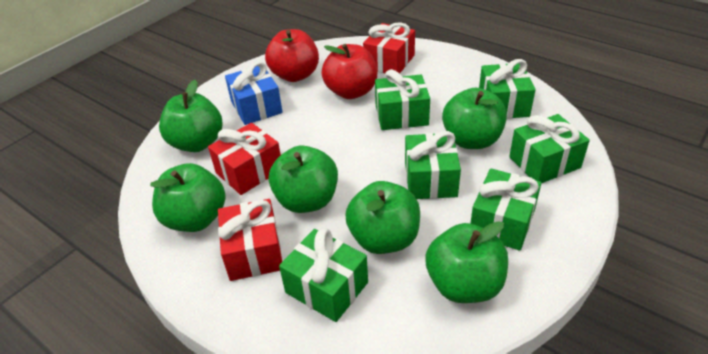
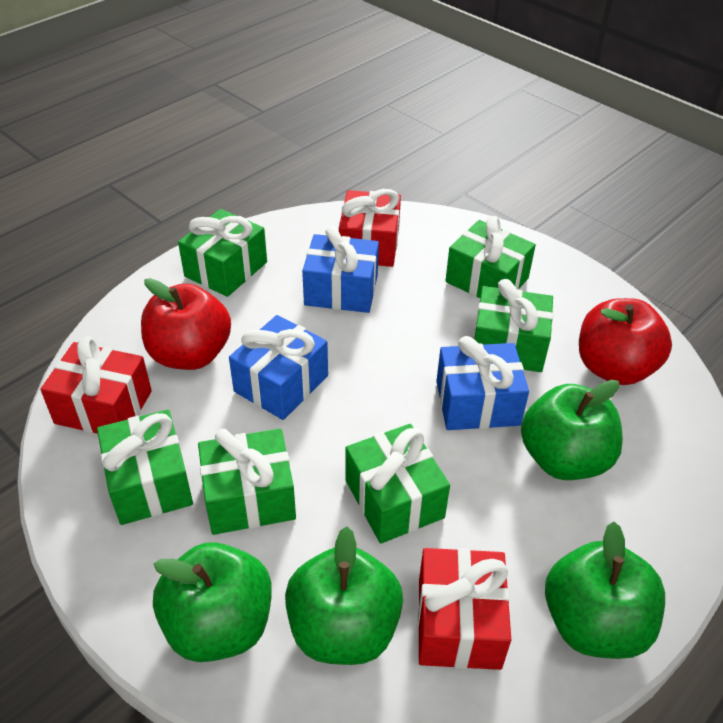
blue gift: [225,61,283,125] = 1 -> [229,315,328,420] [302,226,379,313] [436,336,529,430] = 3
green apple: [150,163,226,232] [159,80,222,152] [269,146,338,213] [346,181,420,254] [426,221,508,303] [442,88,507,149] = 6 -> [153,542,272,662] [285,526,403,665] [521,380,623,480] [545,522,665,659] = 4

